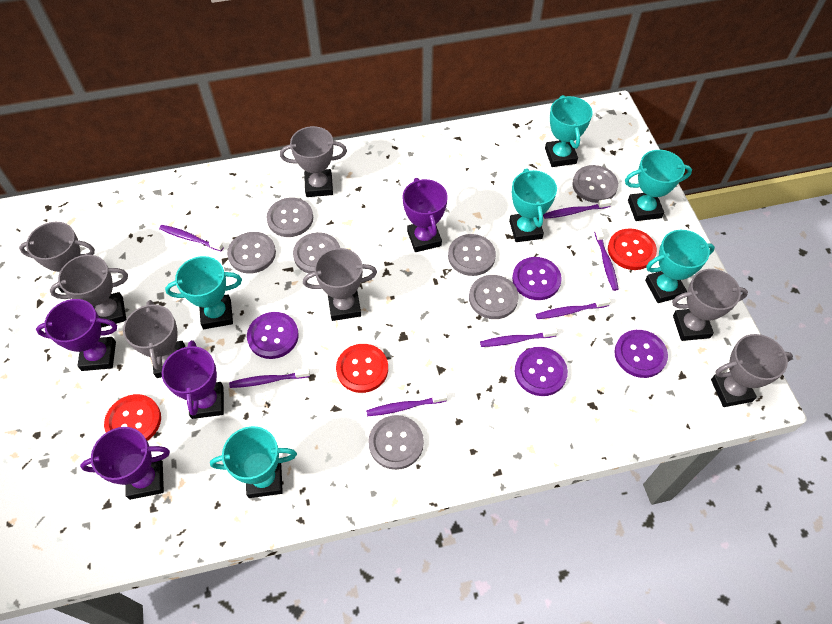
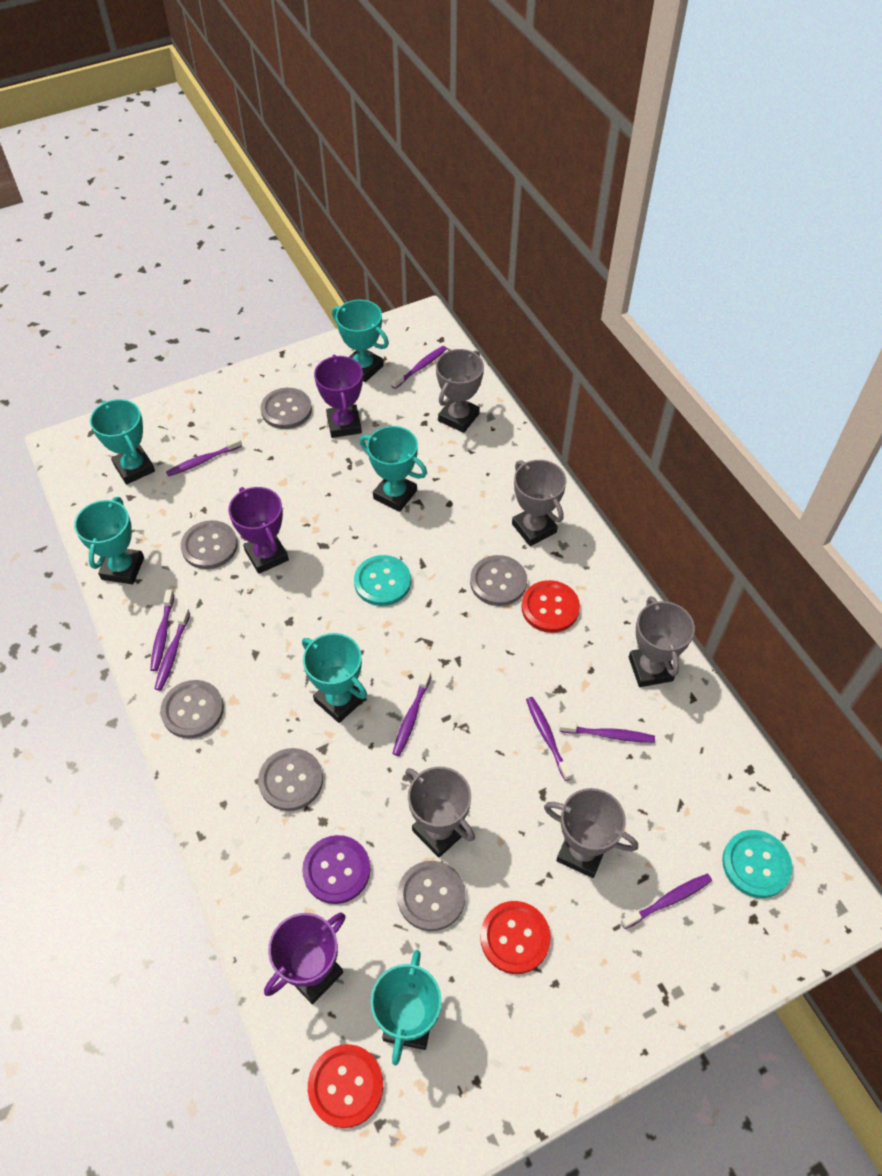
grey button: [227,232,276,274] [267,198,313,237] [293,232,340,273] [368,415,424,470] [448,234,496,276] [469,275,519,319] [572,165,618,203] = 7 -> [160,680,224,739] [181,520,238,569] [258,748,323,811] [260,388,312,429] [397,861,466,931] [470,555,527,606] = 6
grey trophy: [19,222,95,293] [50,255,128,328] [123,300,185,378] [280,126,347,197] [303,248,377,321] [672,269,748,341] [711,334,793,407] = 7 -> [405,767,475,858] [436,349,484,433] [512,460,567,546] [544,788,638,878] [629,596,695,687] = 5
purple button: [247,312,299,359] [512,257,562,300] [515,347,568,396] [614,330,668,378] = 4 -> [302,835,370,904] = 1
purple toothbrush: [159,225,224,251] [229,368,310,388] [366,392,447,416] [480,328,558,347] [536,297,611,319] [543,199,612,219] [594,227,619,291] = 7 -> [150,590,174,671] [154,608,190,691] [166,437,242,477] [391,346,447,389] [392,670,431,756] [526,697,573,781] [559,721,655,743] [621,874,712,929] = 8
purple trophy: [36,299,117,371] [80,427,170,500] [162,340,224,419] [402,178,448,252] = 4 -> [228,487,289,574] [264,913,346,1004] [314,355,363,438] = 3
turquoise button: none = 0 -> [354,555,411,606] [722,830,793,898] = 2

